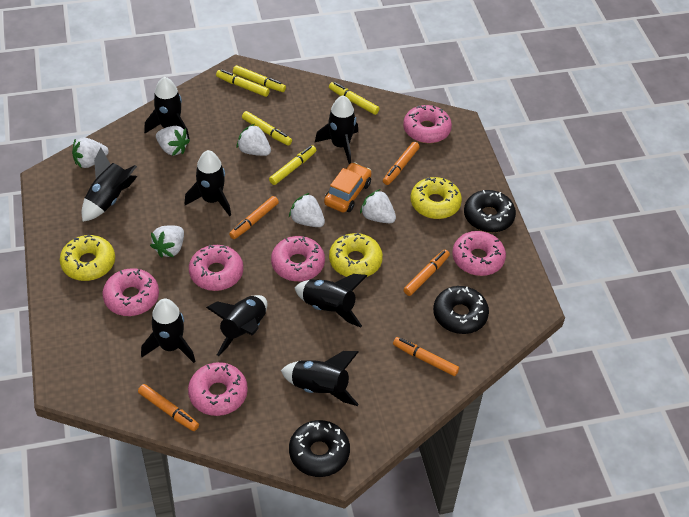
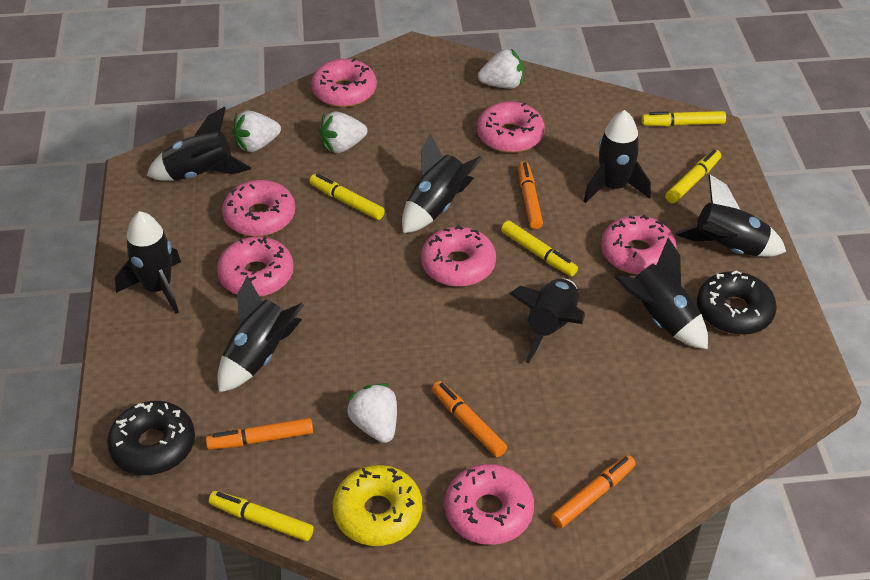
black donut: [289,420,350,477] [433,286,489,334] [464,190,516,233] = 3 -> [107,401,195,475] [697,271,777,335] = 2
orange car: [324,162,371,213] = 1 -> none = 0
orange marker: [138,384,199,431] [229,196,279,239] [383,142,420,185] [393,337,459,376] [403,250,450,296] = 5 -> [206,418,313,450] [432,381,507,457] [518,162,543,229] [551,455,636,528] = 4
pink donut: [102,268,159,316] [188,362,248,416] [189,245,243,291] [271,236,325,282] [403,105,452,143] [452,231,506,276] = 6 -> [217,236,294,297] [222,180,295,236] [311,58,377,107] [421,225,496,287] [444,464,534,545] [477,102,545,153] [601,215,677,275] = 7
white strawberry: [72,138,109,168] [150,226,184,258] [156,126,190,156] [237,124,271,156] [289,193,325,227] [360,189,396,223] = 6 -> [233,110,281,152] [319,111,367,153] [346,383,397,443] [478,49,524,89] = 4
yellow donut: [60,235,115,281] [329,233,383,277] [410,177,462,219] = 3 -> [333,465,422,546] = 1

